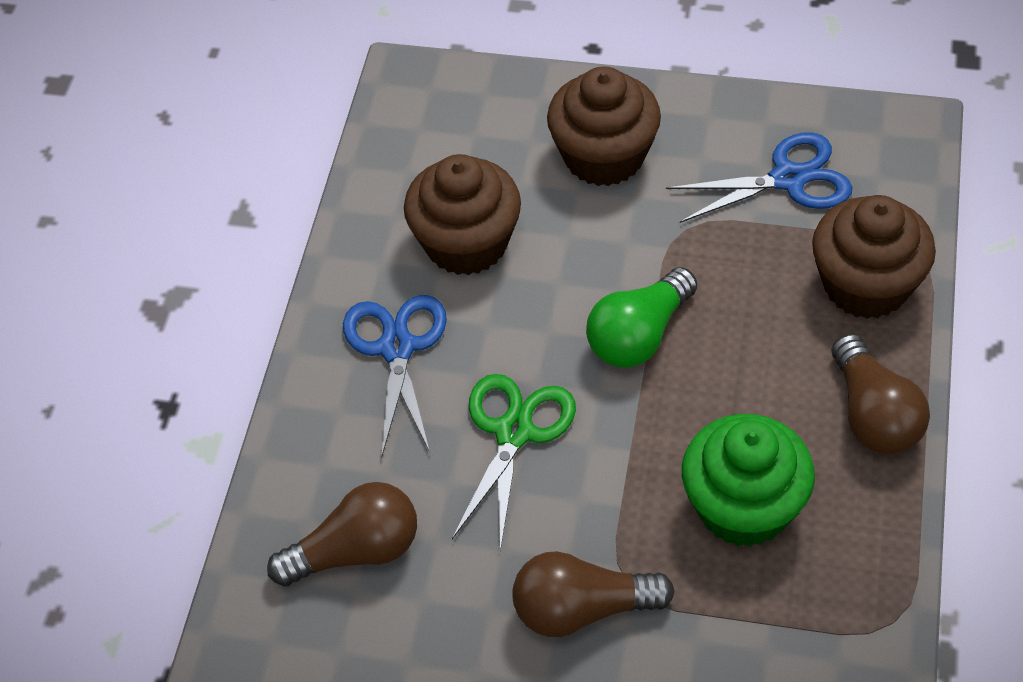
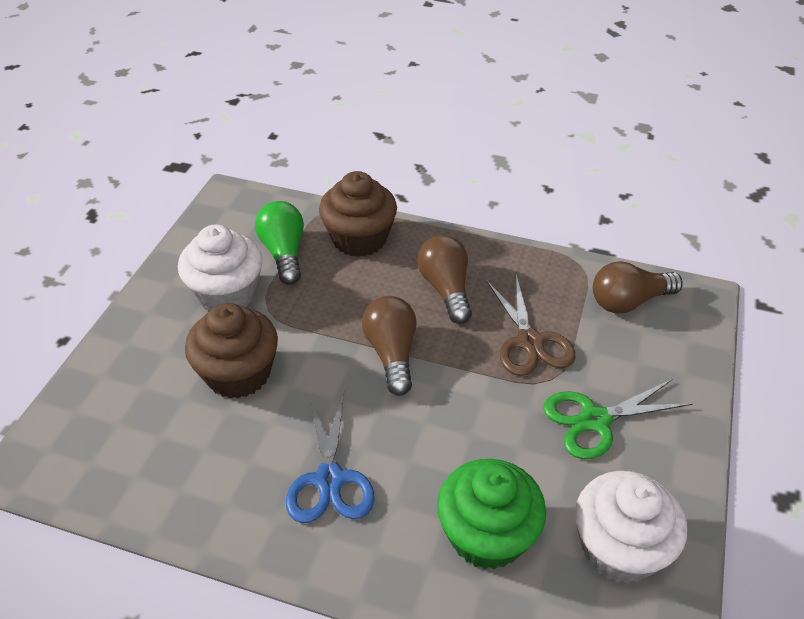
blue scissors: [343,295,447,457] [666,133,853,223] = 2 -> [286,393,375,523] = 1
brown cupcake: [404,154,521,275] [547,66,661,186] [812,195,936,319] = 3 -> [185,303,278,398] [319,171,397,257] = 2
brown scissors: none = 0 -> [486,275,576,376] = 1
white cupcake: none = 0 -> [178,224,262,310] [575,471,687,583] = 2

